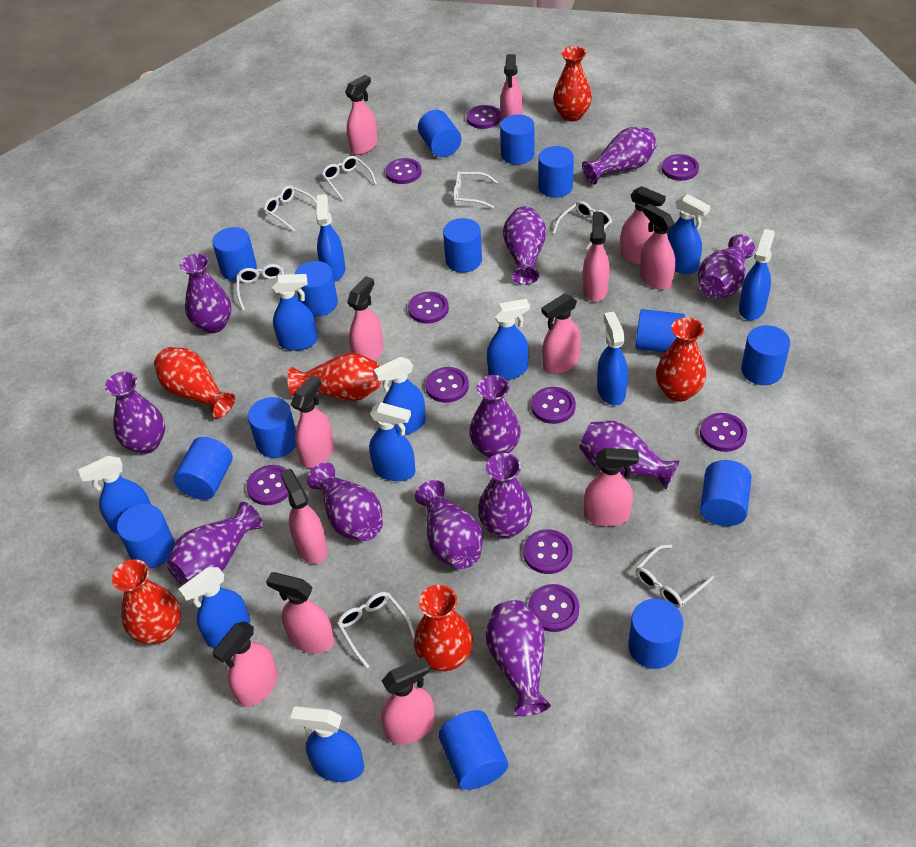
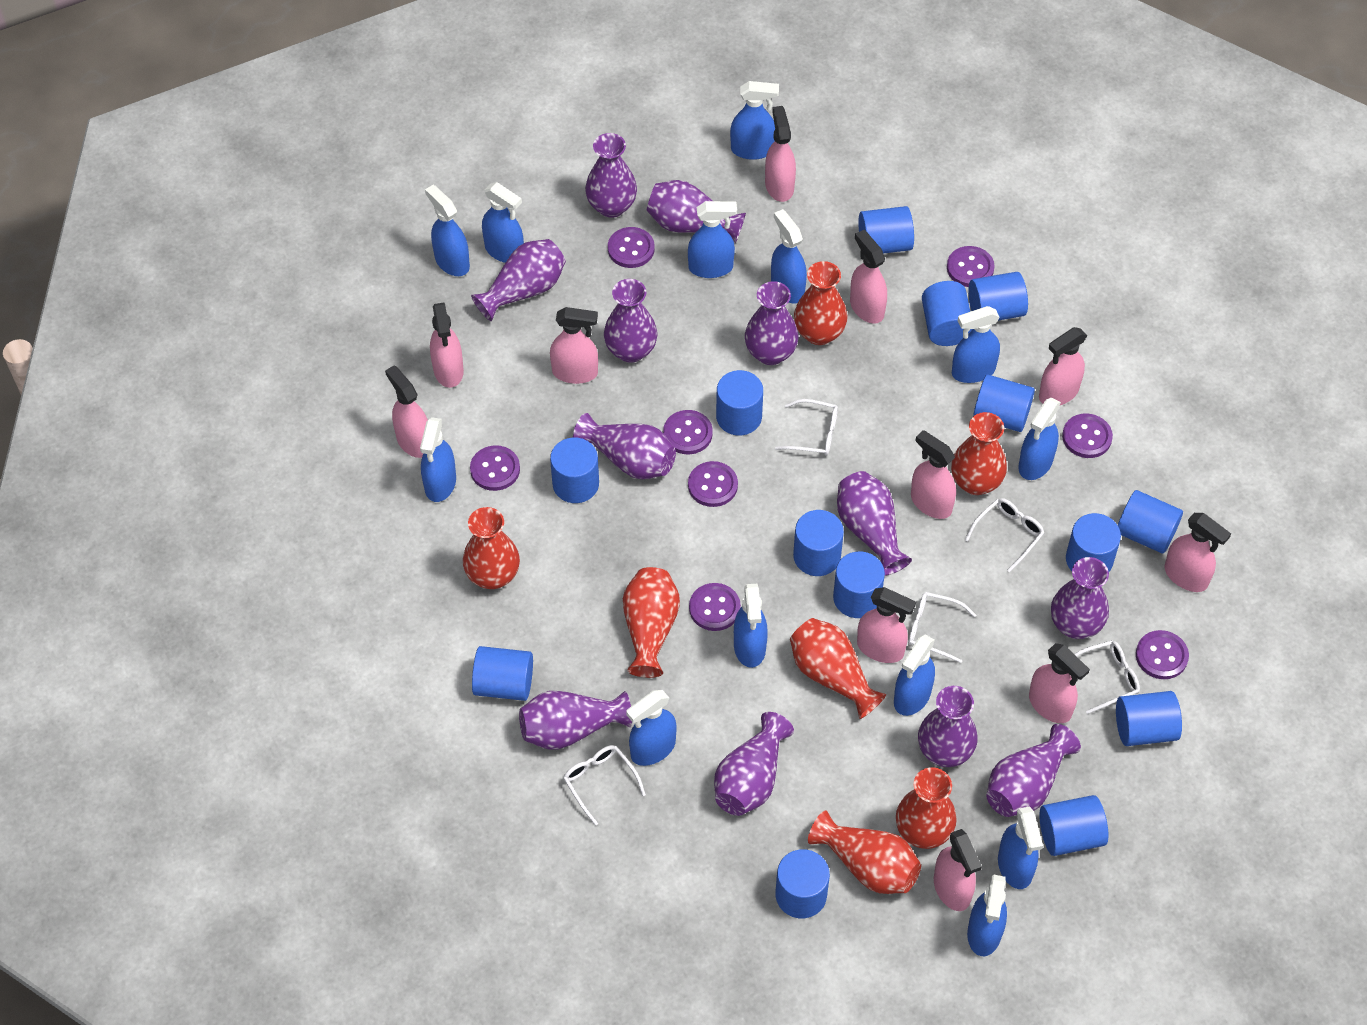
blue spray bottle: [78,456,151,534] [179,567,250,648] [271,274,318,351] [290,706,364,782] [316,194,345,281] [369,402,415,481] [374,357,426,436] [487,299,530,380] [597,312,628,405] [667,194,711,274] [739,229,775,320] = 11 -> [420,417,456,502] [425,185,470,276] [482,182,524,263] [626,690,677,766] [688,201,737,278] [730,81,779,160] [734,584,768,668] [771,209,807,303] [894,635,935,716] [952,306,1000,383] [967,875,1007,956] [998,806,1043,889] [1018,398,1061,480] = 13
pink spray bottle: [212,621,278,707] [266,572,334,653] [280,469,328,564] [291,375,334,468] [345,75,378,155] [347,276,384,361] [381,657,435,745] [500,54,523,122] [542,294,581,374] [583,212,610,302] [584,448,639,526] [620,186,666,265] [640,204,675,290] = 13 -> [385,366,428,458] [430,303,464,388] [550,307,598,384] [765,106,796,202] [850,230,887,324] [857,587,916,663] [911,430,956,519] [934,829,982,911] [1029,643,1090,723] [1039,327,1087,405] [1165,513,1231,592] = 11
purple button: [246,465,289,505] [385,158,422,184] [408,291,449,324] [425,367,469,403] [467,105,501,129] [523,529,573,574] [528,584,579,632] [531,387,576,424] [661,154,699,181] [700,413,747,452] = 10 -> [470,445,520,491] [608,227,655,268] [663,410,713,454] [688,461,738,507] [689,583,741,631] [947,246,995,287] [1062,413,1113,458] [1136,630,1189,679] = 8
red vase: [112,559,181,644] [154,347,235,418] [287,353,381,401] [414,585,473,671] [553,46,592,121] [656,317,706,402] = 6 -> [463,507,520,589] [623,567,680,678] [790,618,886,719] [794,261,847,345] [808,810,921,894] [896,767,957,849] [951,412,1007,495] = 7
white glasses: [236,264,284,311] [264,185,317,231] [322,156,377,200] [337,592,415,668] [453,171,497,208] [553,201,612,250] [636,545,714,608] = 7 -> [563,745,646,826] [775,399,838,456] [908,592,976,663] [965,498,1044,573] [1074,640,1140,714] = 5

